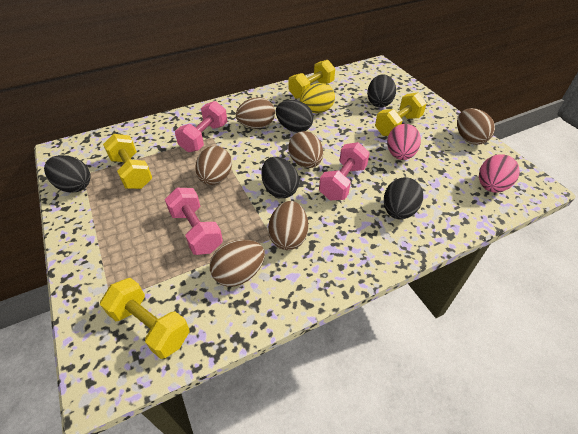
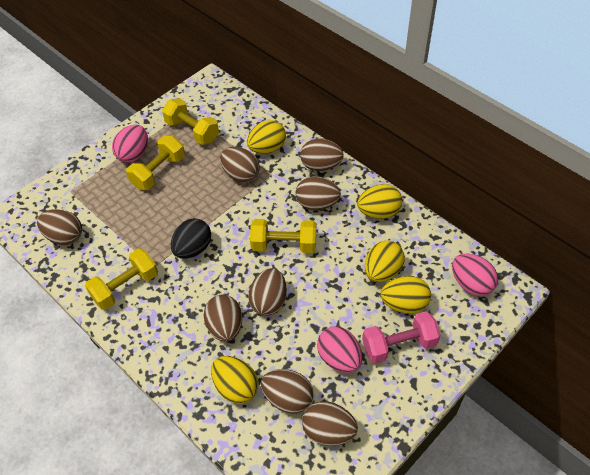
black egg: [44,155,91,193] [261,157,299,198] [276,100,313,133] [367,74,396,107] [384,177,423,220] = 5 -> [171,218,211,259] = 1
brown egg: [195,146,232,185] [210,240,265,287] [236,97,275,129] [268,201,308,250] [288,131,323,168] [457,108,495,145] = 6 -> [37,209,82,245] [204,295,242,342] [220,147,260,183] [248,268,287,316] [261,369,313,414] [296,176,341,210] [300,139,344,171] [302,401,358,446] = 8
pink dumbbell: [165,188,223,255] [175,101,227,152] [319,142,370,200] = 3 -> [362,311,441,364] = 1
pink egg: [387,124,421,160] [479,154,520,193] = 2 -> [112,125,148,163] [317,326,362,373] [452,254,498,296] = 3
yellow egg: [300,83,335,113] = 1 -> [211,356,258,404] [247,120,286,154] [357,184,402,219] [365,241,405,282] [381,276,431,314] = 5

